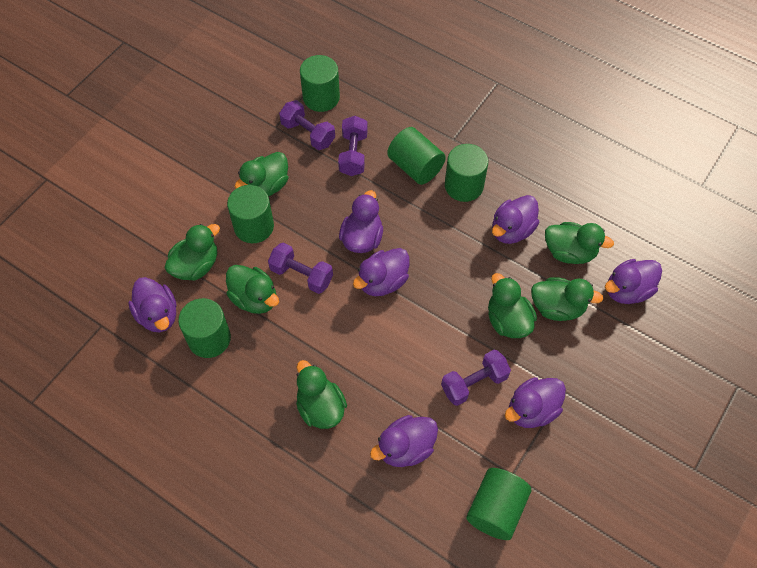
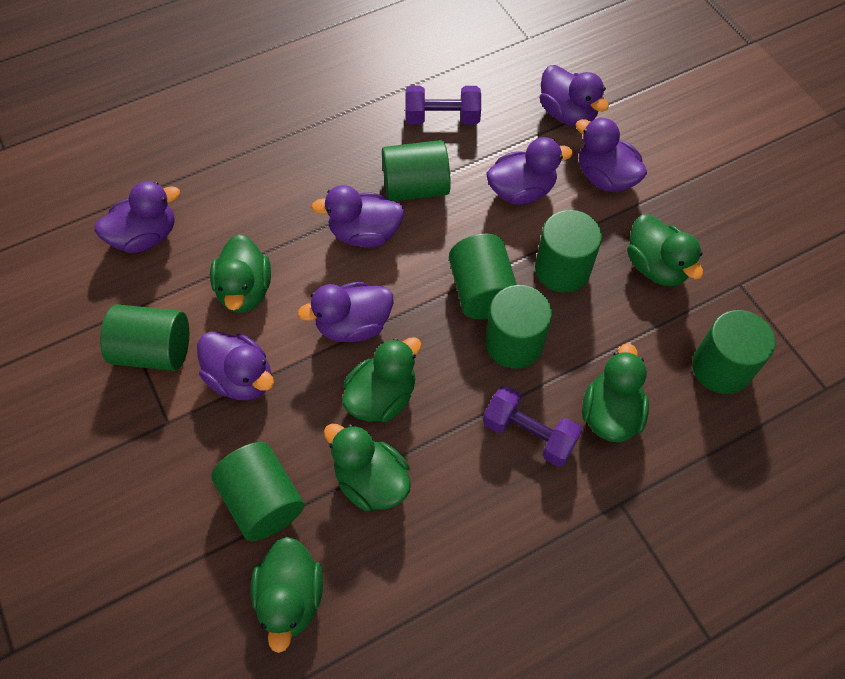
green cylinder: [178,298,231,358] [227,185,274,243] [300,55,340,112] [387,127,446,185] [445,144,488,202] [466,468,531,540] = 6 -> [100,304,189,371] [211,442,304,541] [382,140,451,201] [449,234,517,319] [485,285,552,369] [535,210,602,293] [692,310,775,394] = 7
green duck: [165,224,220,281] [226,265,279,314] [235,152,288,196] [296,360,347,429] [488,273,537,338] [531,277,604,321] [545,222,614,264] = 7 -> [210,234,271,313] [251,537,323,653] [324,424,411,511] [342,337,422,422] [582,343,649,442] [627,214,703,286] = 6
purple dumbbell: [268,243,333,294] [279,100,335,150] [338,116,368,176] [441,350,511,406] = 4 -> [405,86,481,124] [483,386,582,467] = 2

